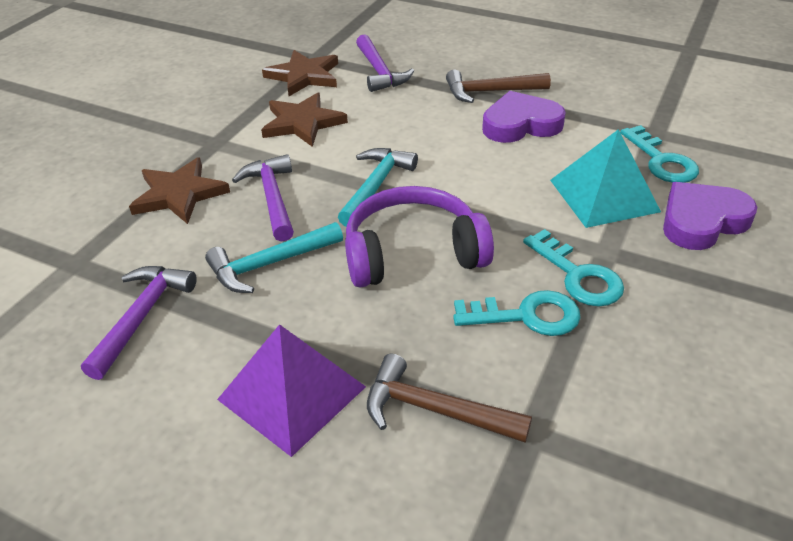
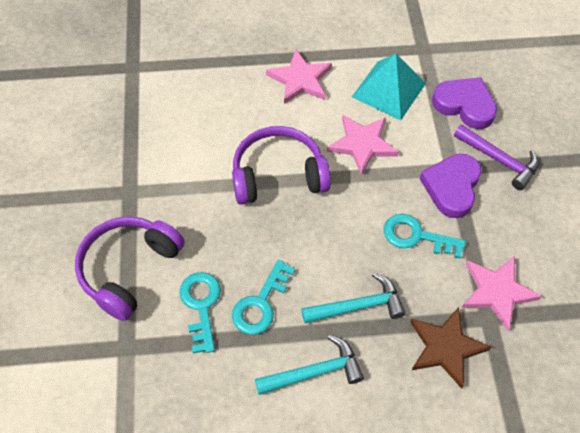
brown hammer: [367,354,532,443] [446,70,551,103] = 2 -> none = 0
brown star: [129,157,230,224] [261,93,348,147] [262,50,338,96] = 3 -> [410,307,491,389] = 1
pink star: none = 0 -> [266,49,332,104] [327,115,399,176] [462,256,542,330] = 3
purple hammer: [81,266,197,380] [232,154,294,242] [356,34,414,92] = 3 -> [454,124,539,190] = 1
purple headphones: [345,186,494,288] = 1 -> [75,216,185,321] [232,126,331,205] = 2
purple pyramid: [217,324,366,457] = 1 -> none = 0

